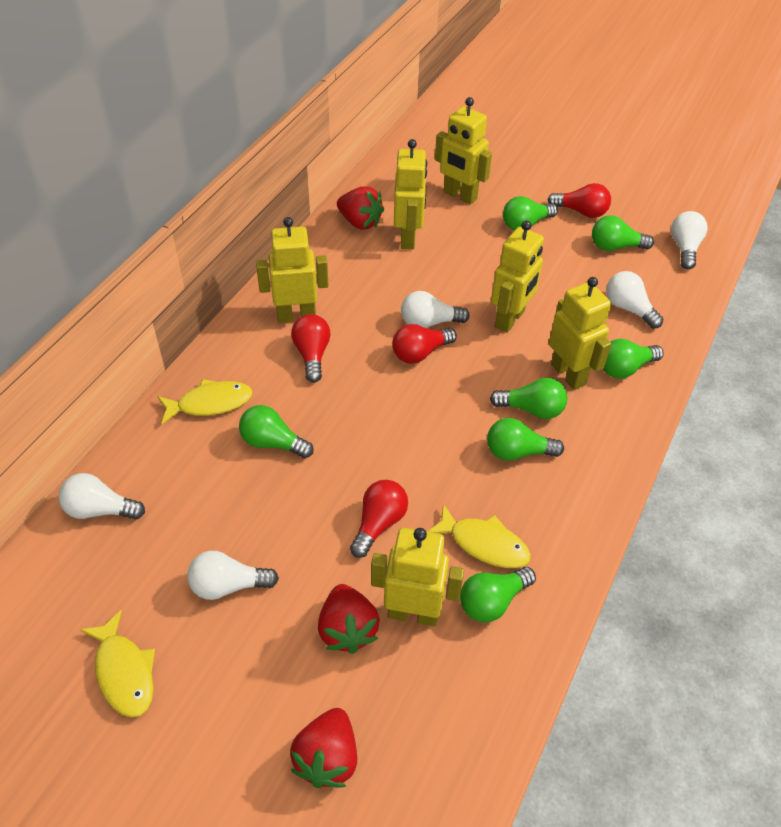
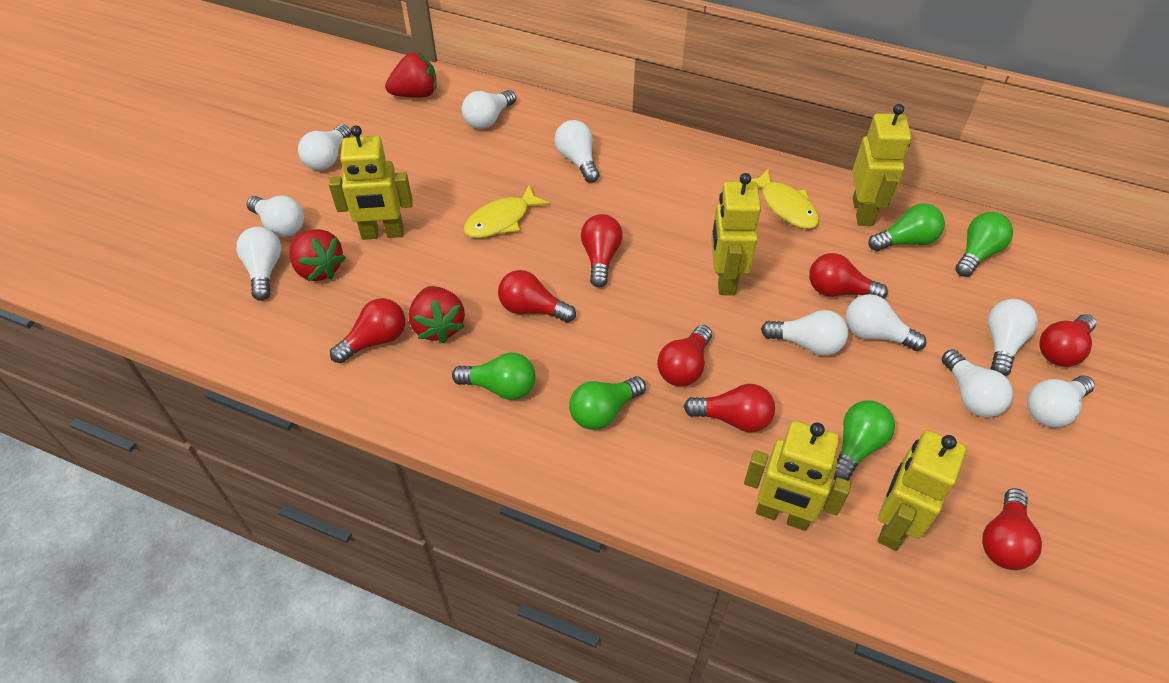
green light bulb: [239,405,314,458] [460,567,536,622] [487,418,564,461] [490,378,568,419] [503,196,558,231] [592,215,654,251] [603,339,664,379] = 7 -> [452,353,536,400] [569,376,646,430] [834,400,895,480] [868,203,945,251] [955,212,1013,277] = 5
red light bulb: [291,314,331,383] [350,480,408,558] [392,324,457,364] [548,183,611,218] = 4 -> [330,298,405,363] [498,270,576,322] [581,214,623,288] [657,325,712,386] [684,384,775,432] [809,253,888,299] [982,488,1042,570] [1039,314,1096,367] = 8
white light bulb: [58,473,145,520] [187,551,279,600] [401,291,470,328] [606,271,663,329] [671,211,708,270] = 5 -> [236,227,281,301] [247,196,304,237] [298,124,351,170] [462,90,516,129] [554,120,599,183] [761,310,848,356] [846,294,926,351] [942,349,1013,417] [988,299,1038,376] [1027,375,1095,427] = 10
yellow fish: [80,610,155,718] [157,379,253,424] [428,504,531,568] = 3 -> [463,185,550,238] [751,169,819,229] = 2
yellow robot: [256,217,329,323] [371,528,464,626] [394,139,427,250] [435,97,492,205] [491,220,544,333] [549,277,611,390] = 6 -> [329,125,413,240] [711,173,761,295] [744,421,851,531] [852,104,912,226] [877,430,966,551] = 5

